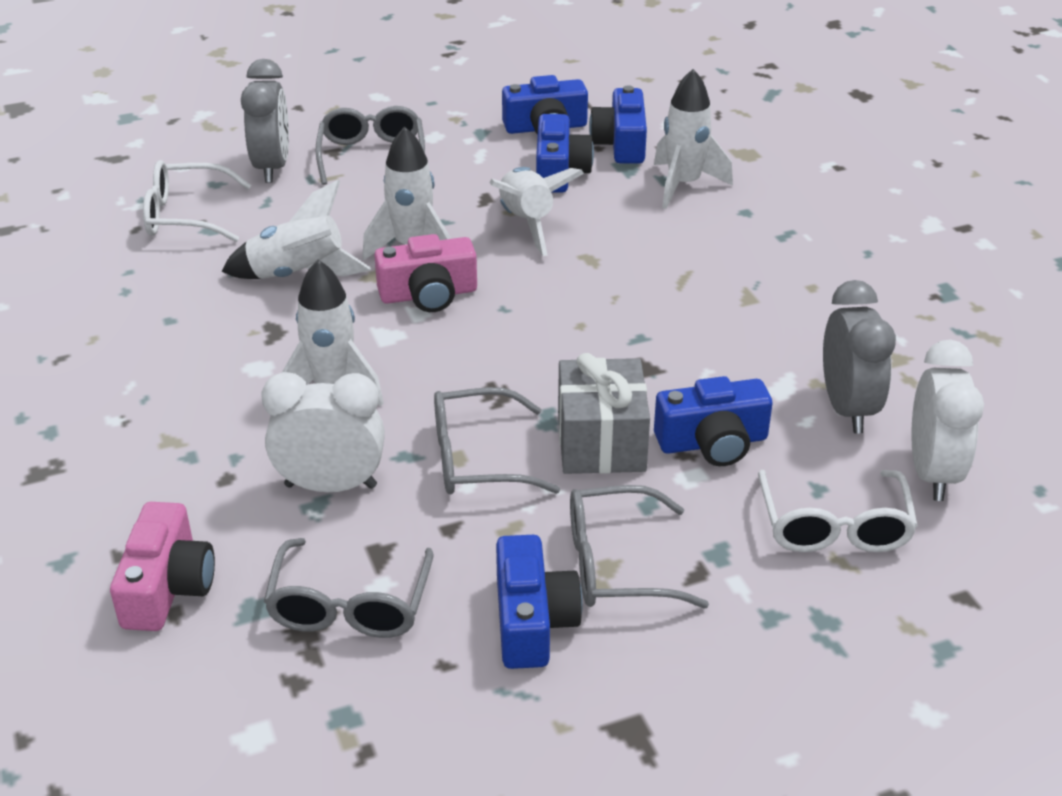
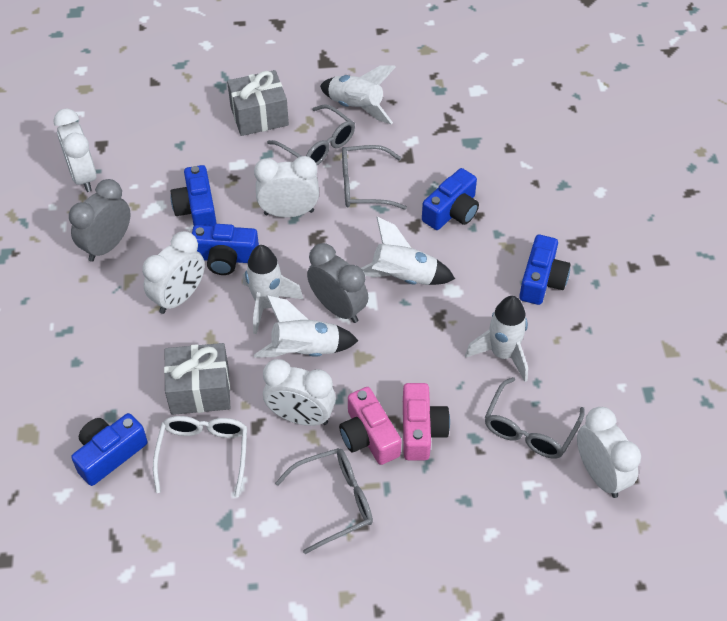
grey gift: [558,353,650,474] = 1 -> [164,343,230,415] [227,70,289,136] = 2
white clock: [262,372,385,492] [911,340,984,501] = 2 -> [53,108,97,192] [142,231,205,314] [254,156,319,217] [263,359,336,426] [577,407,641,498] = 5
white glasses: [143,160,251,242] [758,470,918,552] = 2 -> [153,416,247,497] = 1

